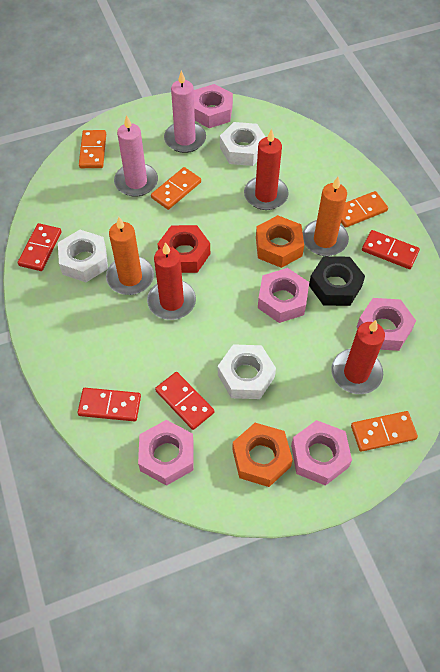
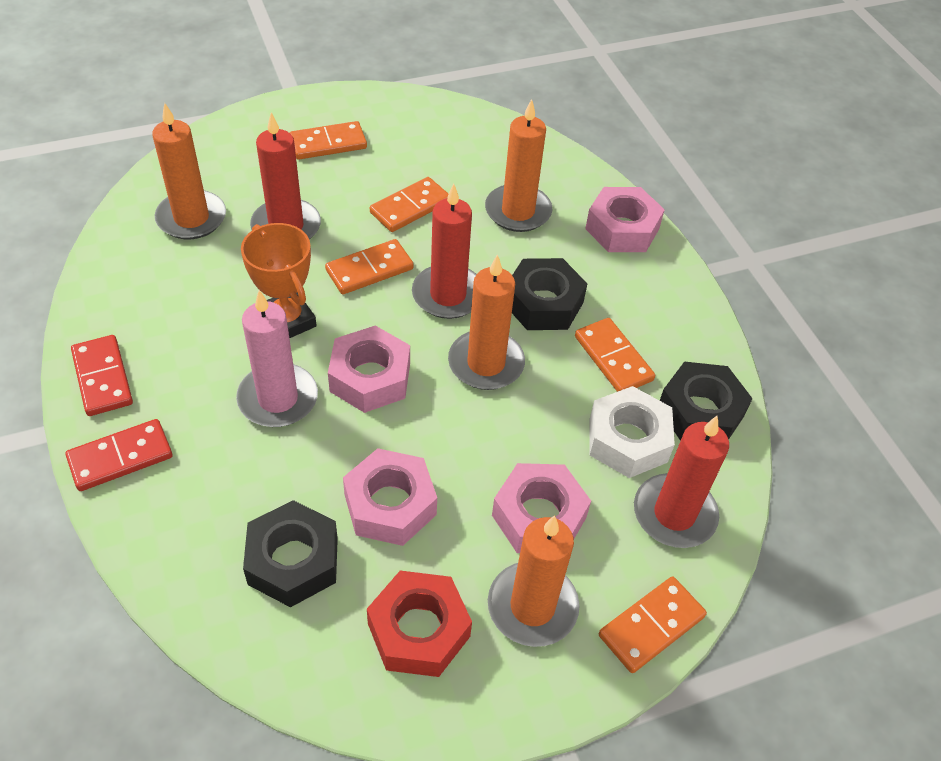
black nut: [309,256,365,306] = 1 -> [243,500,338,607] [512,258,587,330] [660,361,753,441] = 3
orange candle: [106,217,154,295] [303,177,349,256] = 2 -> [152,103,226,239] [448,254,525,390] [485,99,552,232] [488,515,580,647] = 4
orange domino: [79,130,106,168] [151,167,201,210] [341,191,388,228] [351,411,418,452] = 4 -> [290,121,367,160] [325,239,414,294] [370,177,448,232] [575,318,655,392] [599,576,707,673] = 5
orange nut: [232,423,293,487] [256,215,304,268] = 2 -> none = 0
orange trophy: none = 0 -> [241,223,317,338] = 1
pink candle: [114,115,158,197] [164,71,206,153] = 2 -> [236,290,318,427] = 1
pink nut: [138,420,194,486] [194,84,233,128] [258,268,309,323] [291,420,352,486] [356,298,416,351] = 5 -> [328,326,410,413] [343,448,437,546] [492,463,591,553] [585,187,665,252] = 4
red domino: [18,223,62,271] [78,388,141,422] [155,372,214,430] [362,230,420,269] = 4 -> [65,419,173,491] [71,335,133,416] = 2
white nut: [58,230,108,282] [218,344,276,399] [220,122,265,166] = 3 -> [590,386,675,478] = 1

